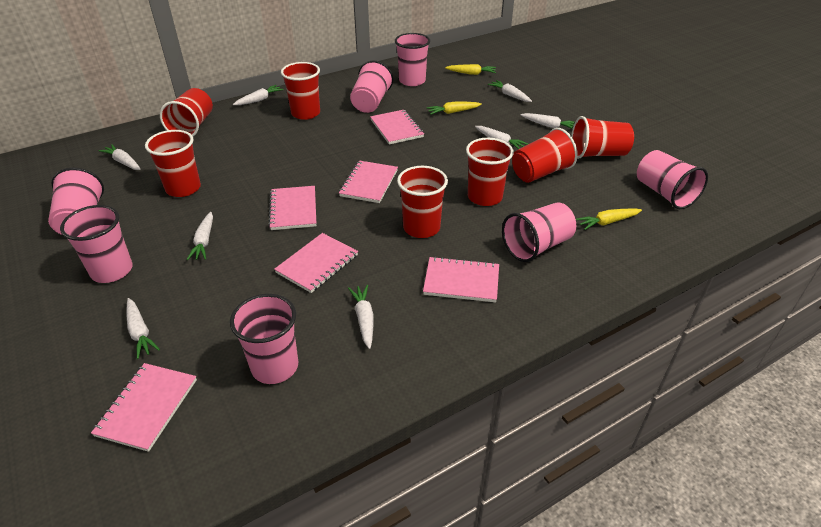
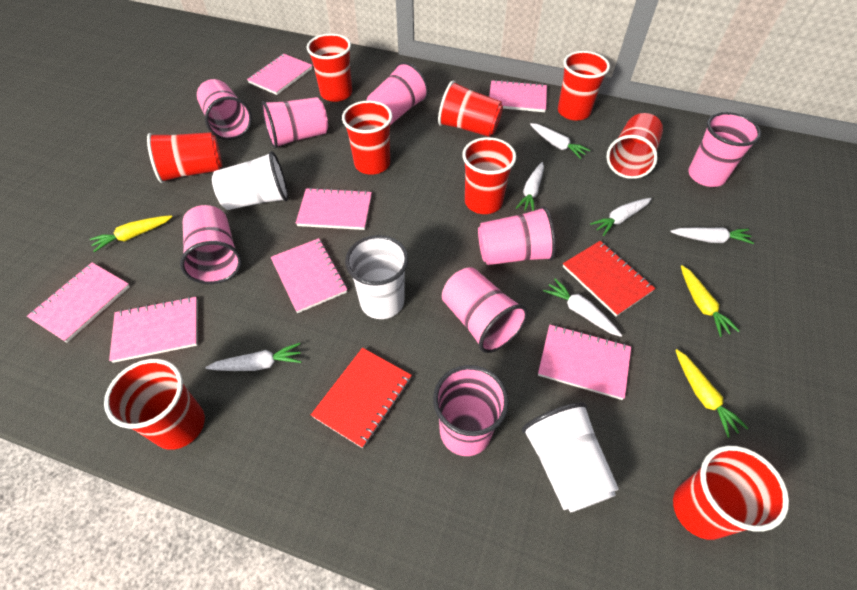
pink cup: [48,168,104,235] [60,205,132,283] [230,294,298,384] [350,61,393,113] [395,33,430,86] [502,202,576,262] [637,150,708,209] = 7 -> [180,205,242,284] [197,79,252,140] [261,97,328,149] [367,62,429,125] [433,365,509,456] [442,267,528,353] [478,206,556,265] [688,112,761,187] = 8
pink notebook: [91,363,197,452] [268,186,316,230] [274,233,358,293] [339,161,398,203] [370,110,424,145] [423,256,499,302] = 6 -> [27,263,130,343] [109,296,198,363] [247,54,313,95] [271,238,347,313] [296,187,372,230] [489,80,547,112] [538,325,631,400] = 7
red cup: [145,130,201,197] [160,88,213,136] [281,62,320,120] [397,166,448,238] [466,138,514,206] [512,128,578,183] [571,116,634,159] = 7 -> [104,359,205,450] [147,132,222,183] [307,34,352,102] [342,101,392,175] [438,80,503,137] [462,137,516,214] [558,51,610,120] [606,113,663,179] [673,446,789,540] = 9
red notebook: none = 0 -> [311,348,412,448] [563,241,655,316] = 2
white carrot: [98,144,141,170] [127,298,160,359] [187,212,213,260] [233,85,284,105] [348,285,374,349] [475,126,528,149] [488,80,532,102] [521,113,575,129] = 8 -> [205,343,302,371] [516,162,544,211] [530,123,590,159] [543,278,622,337] [590,198,652,236] [670,227,754,244] = 6
white cup: none = 0 -> [212,151,288,210] [345,235,408,319] [522,402,619,513] = 3

